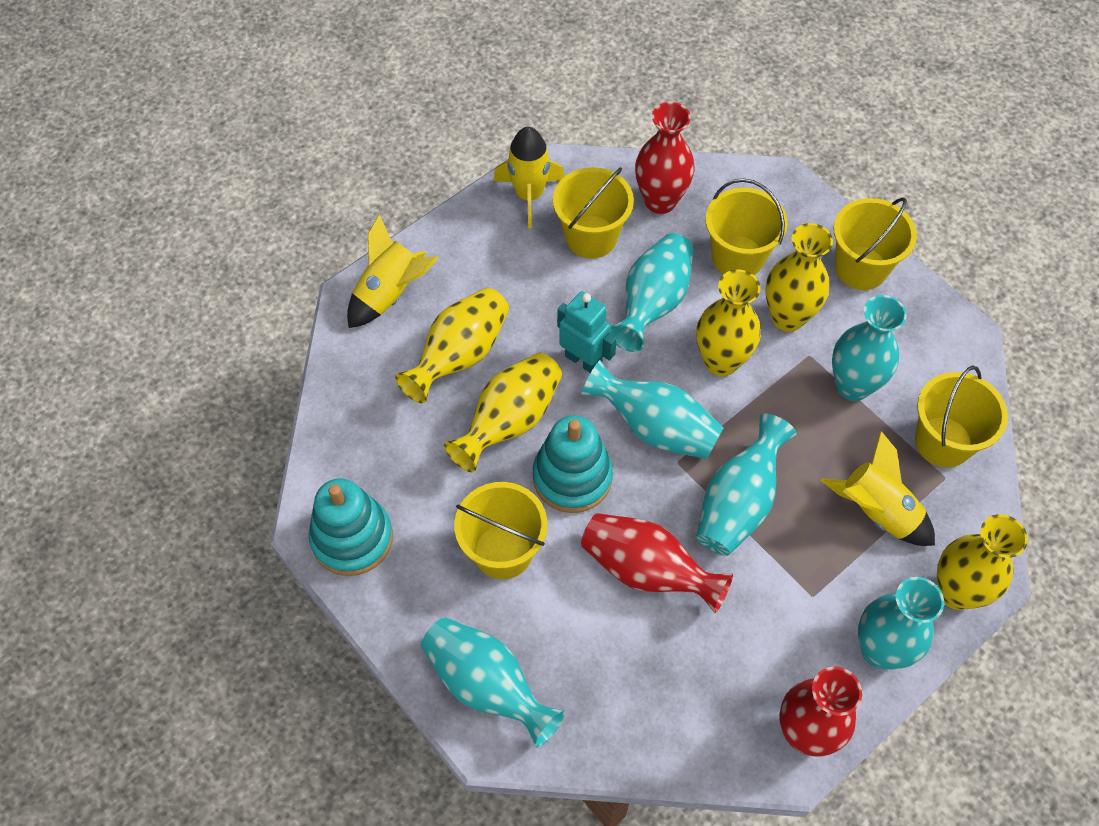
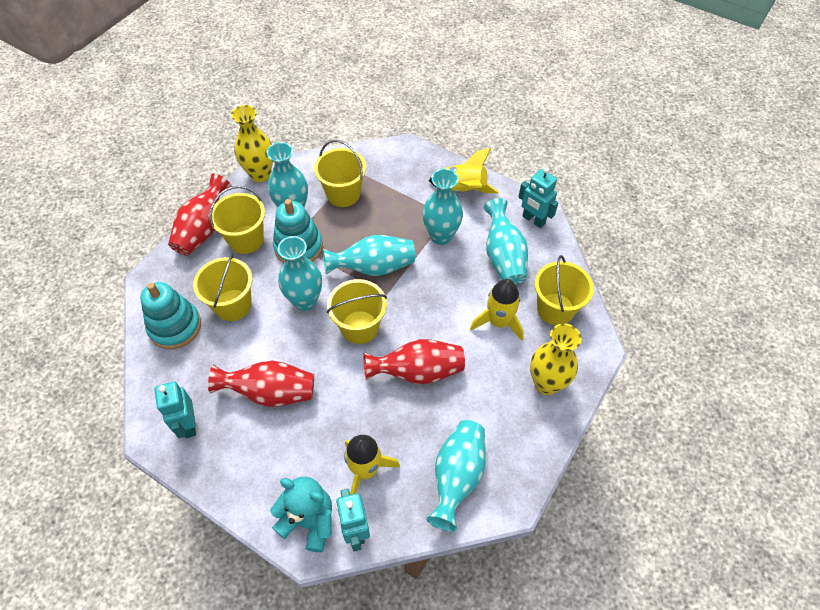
turquoise robot: [557,291,617,373] = 1 -> [155,381,196,438] [336,489,370,551] [518,168,559,228] = 3
turquoise teddy bear: none = 0 -> [270,477,332,552] = 1
yellow vase: [395,288,509,403] [444,353,562,472] [696,270,761,376] [765,223,833,332] [937,514,1028,610] = 5 -> [231,105,273,182] [530,323,582,395] = 2

